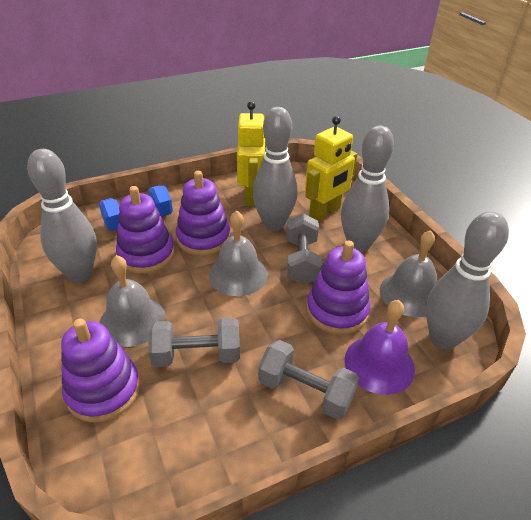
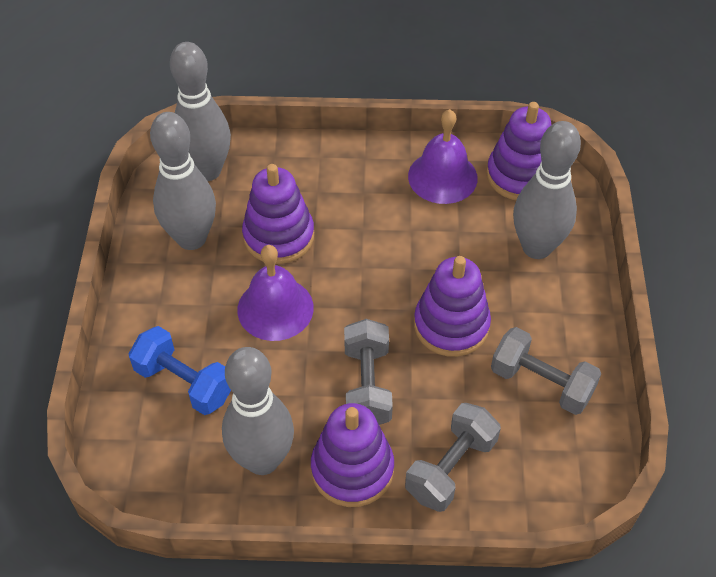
grey bell: [100,255,166,347] [209,211,268,296] [380,230,437,317] = 3 -> none = 0
purple bell: [345,300,415,395] = 1 -> [237,245,314,341] [408,109,478,204] = 2
yellow robot: [237,101,266,206] [305,116,357,221] = 2 -> none = 0

